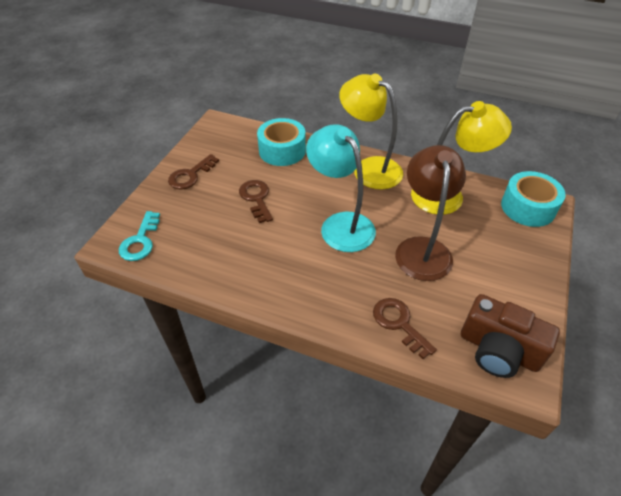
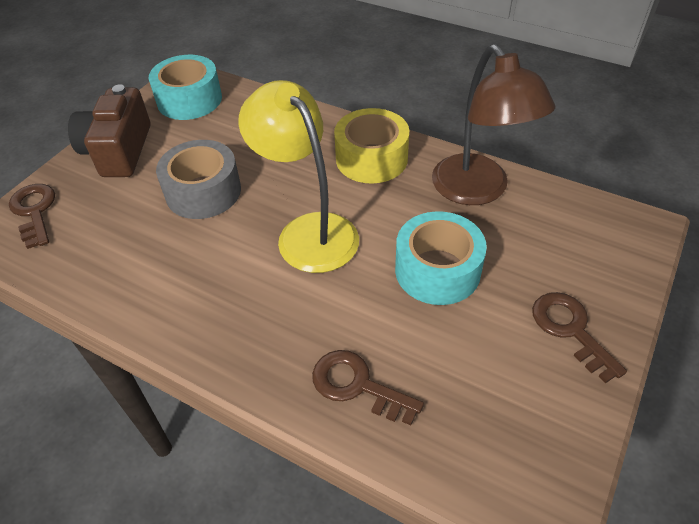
grey tape: none = 0 -> [156,140,241,219] = 1
turquoise key: [119,211,160,261] = 1 -> none = 0
turquoise lamp: [306,124,376,252] = 1 -> none = 0
yellow lamp: [339,74,403,189] [411,101,512,215] = 2 -> [238,80,359,273] = 1
yellow tape: none = 0 -> [334,108,409,184] = 1

